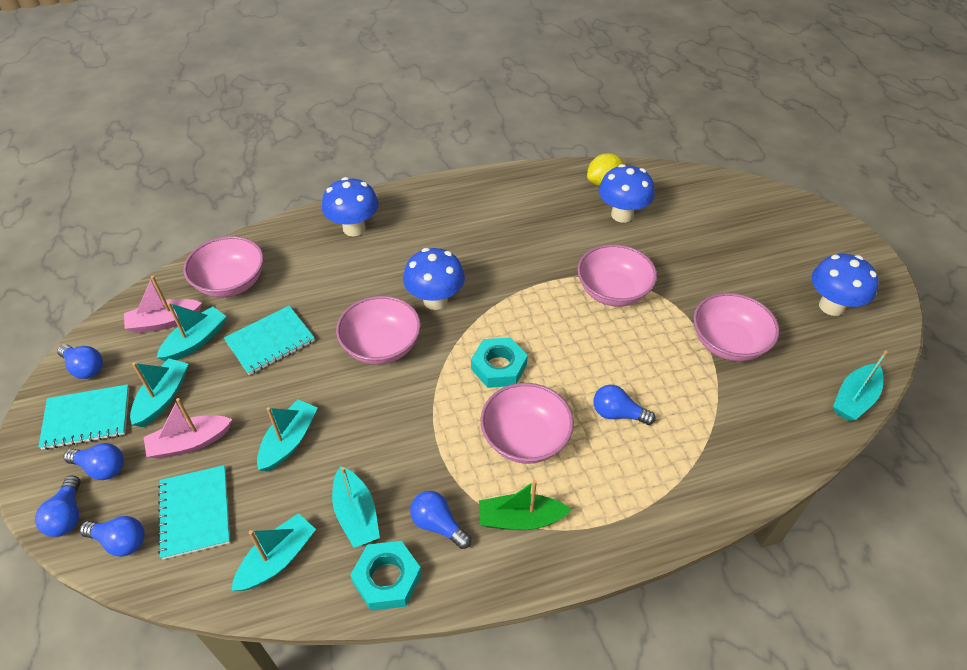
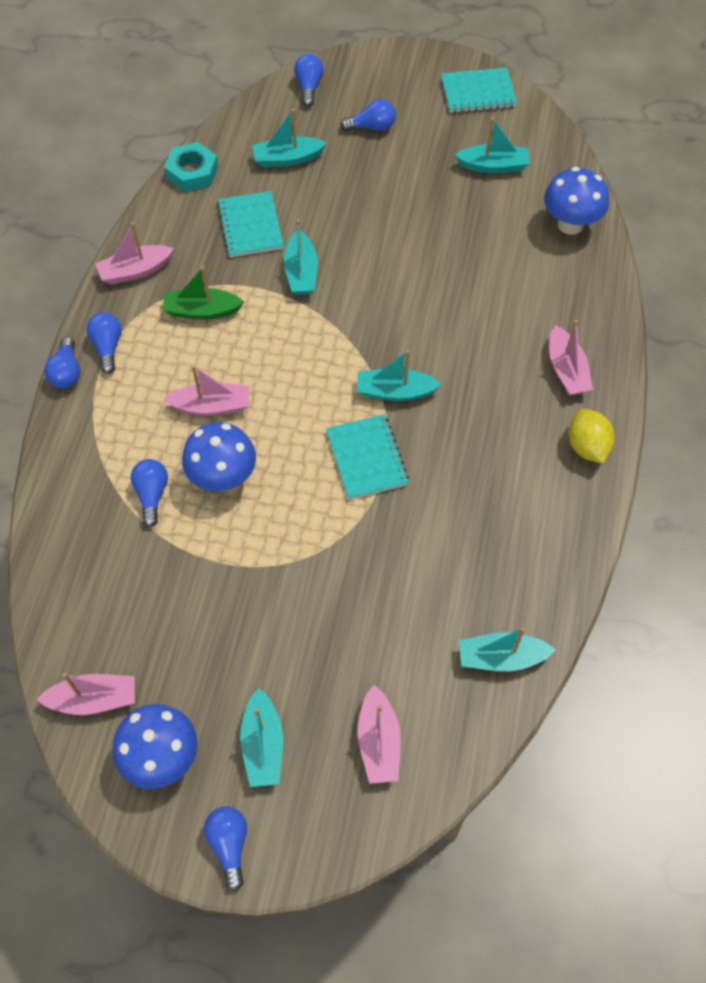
blue mushroom: [322,177,379,236] [403,248,465,310] [599,164,655,223] [812,254,879,316] = 4 -> [113,704,198,789] [182,422,256,491] [544,167,609,235] = 3
pink boat: [124,276,202,333] [144,398,232,459] = 2 -> [36,673,135,715] [95,222,174,285] [164,365,249,416] [358,685,401,784] [549,320,593,396] = 5
pink bowl: [183,236,264,297] [336,296,421,365] [480,383,574,464] [577,244,657,307] [693,293,779,361] = 5 -> none = 0
turquoise nut: [350,541,422,611] [471,337,528,388] = 2 -> [164,142,218,192] = 1

